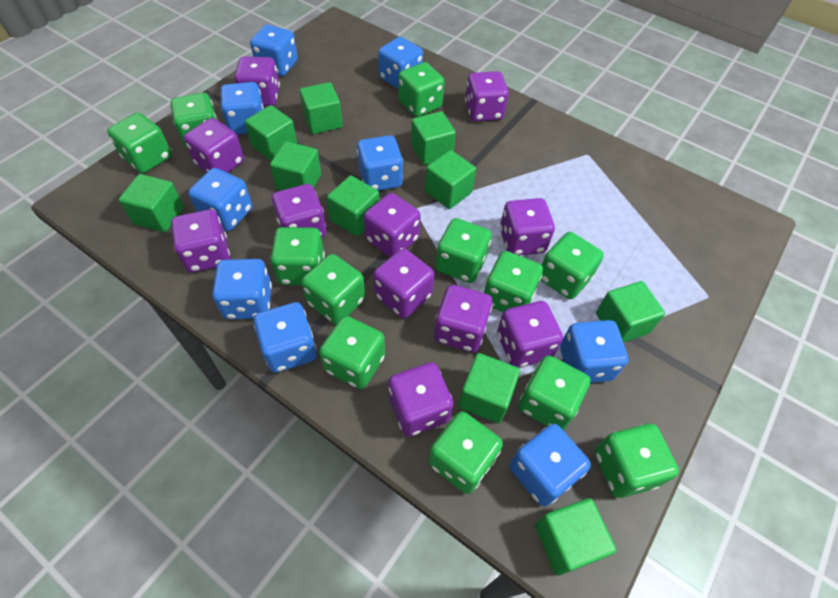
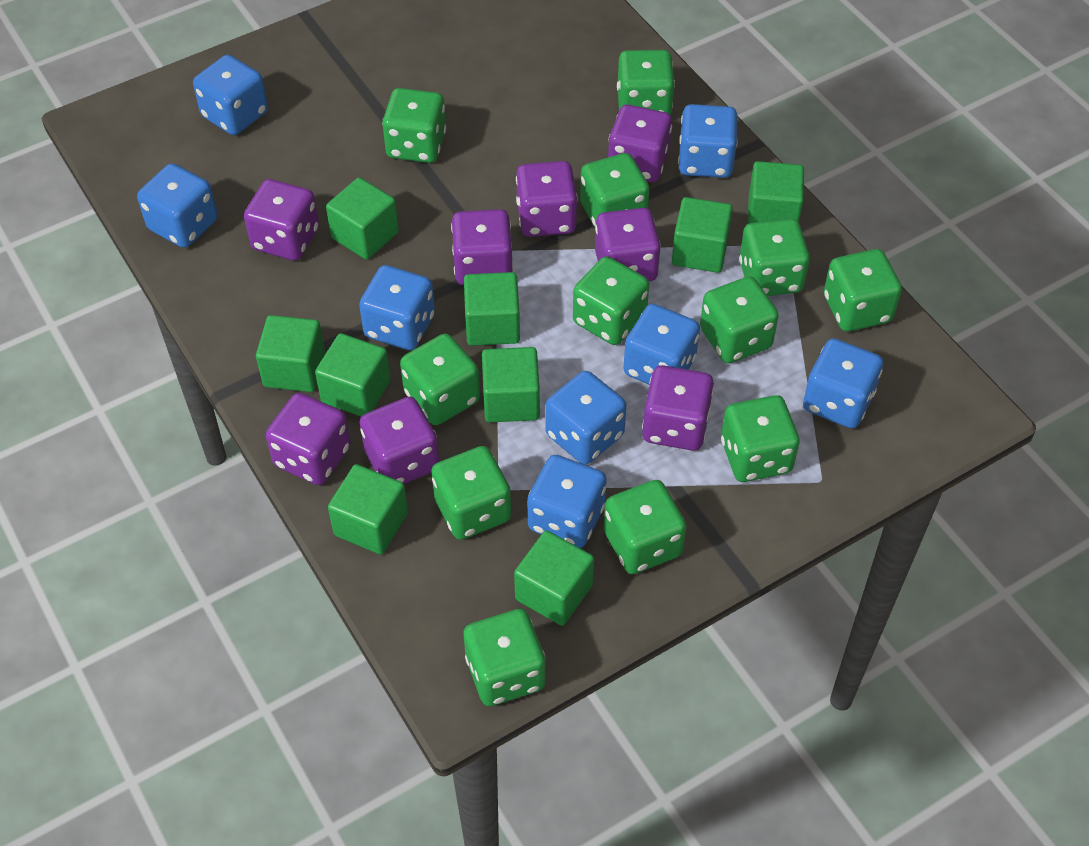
blue dice: [188,168,252,231] [212,259,272,320] [220,82,264,135] [250,25,298,76] [254,302,317,373] [357,135,403,191] [378,37,423,89] [510,424,591,507] [560,320,629,383] = 9 -> [137,163,218,248] [193,55,268,135] [359,265,435,350] [527,455,607,548] [545,371,626,465] [623,304,700,385] [678,104,738,178] [803,338,883,428] = 8
green cube: [119,174,184,232] [245,105,297,161] [270,141,321,190] [300,82,342,134] [327,175,379,237] [411,111,456,165] [425,150,476,209] [458,353,520,423] [535,498,617,576] [596,281,665,343] = 10 -> [256,315,325,392] [315,333,391,416] [326,177,399,260] [328,464,408,554] [464,272,520,346] [482,347,540,422] [514,531,594,626] [672,197,733,273] [747,161,804,224] = 9
purple dice: [171,209,230,273] [184,118,244,173] [234,56,280,106] [272,184,327,238] [364,193,421,257] [373,249,434,318] [389,362,454,437] [434,285,492,352] [465,71,509,122] [497,301,563,368] [500,198,555,256] = 11 -> [244,179,319,261] [266,393,351,485] [360,397,439,484] [451,209,513,286] [516,161,578,237] [595,208,661,282] [608,105,672,182] [642,365,714,451] = 8

